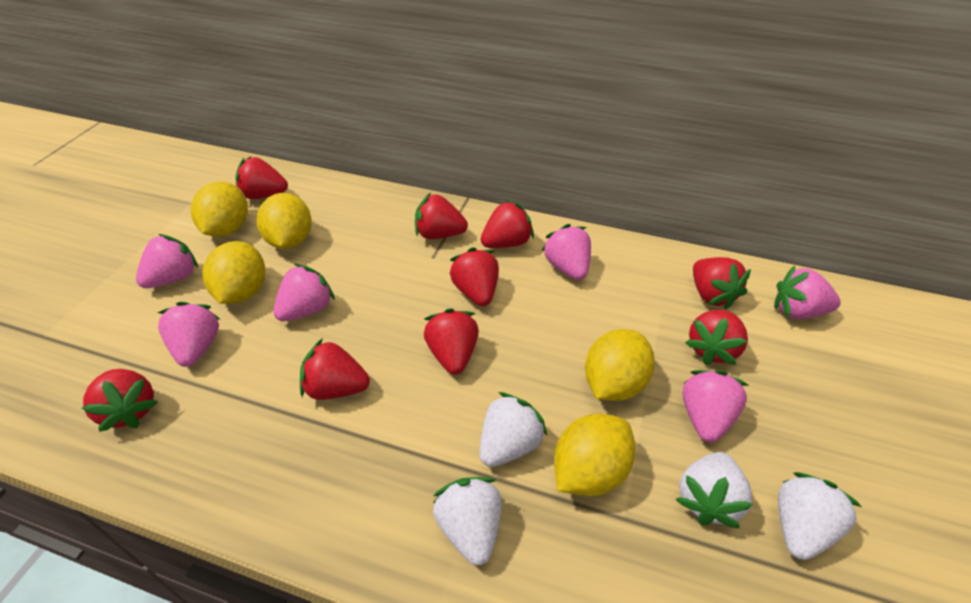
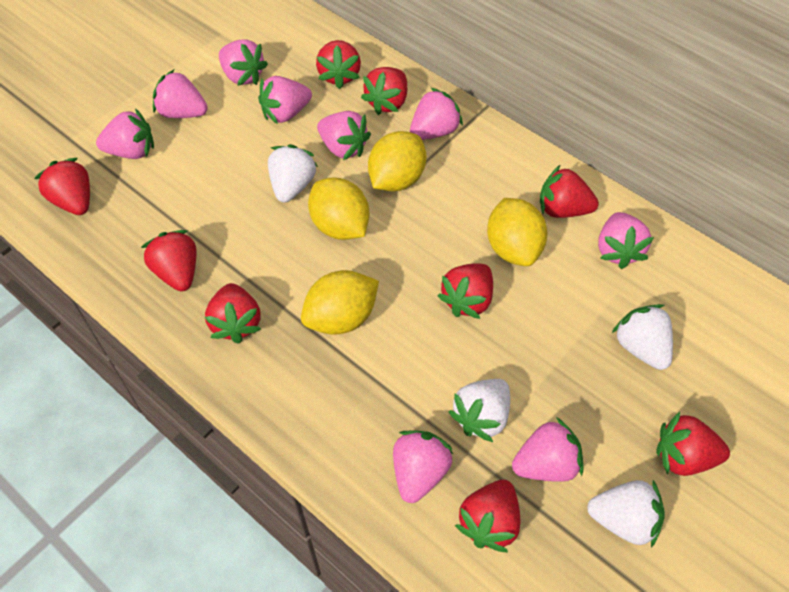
pink strawberry: [136,234,198,288] [158,302,221,367] [273,264,335,321] [542,224,591,280] [682,370,748,442] [774,265,841,319] = 6 -> [96,108,154,159] [153,70,208,118] [219,39,268,86] [258,76,312,124] [317,111,371,160] [393,430,453,503] [410,88,463,140] [512,417,583,482] [598,212,654,269] = 9
yellow lemon: [191,182,248,237] [203,241,265,304] [257,193,312,249] [554,414,636,496] [585,329,655,401] = 5 -> [301,270,379,335] [308,178,369,240] [368,131,426,192] [487,198,547,266] = 4

